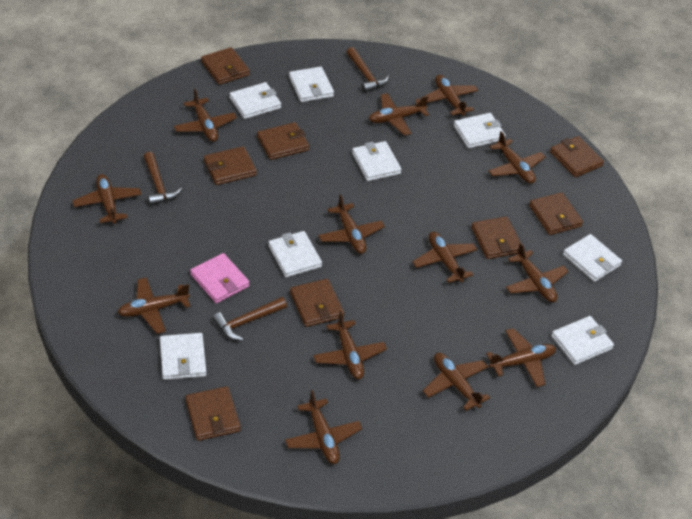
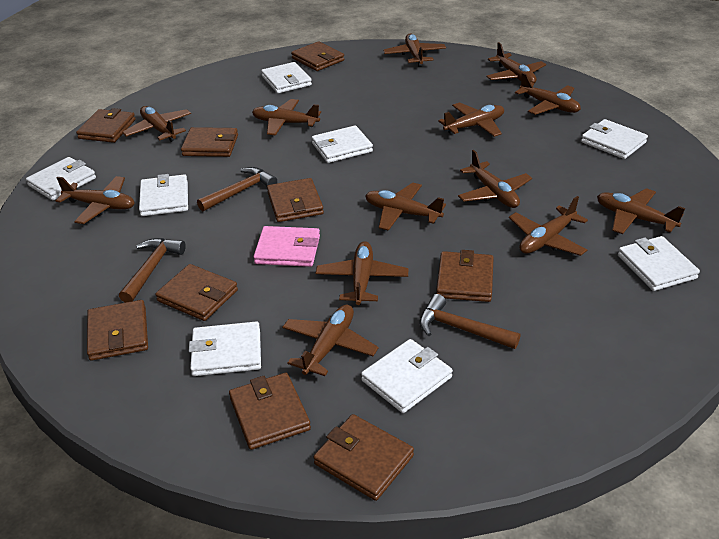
brown wallet: [185,386,241,441] [201,47,250,85] [204,146,257,185] [257,122,309,160] [290,279,344,327] [471,216,521,259] [529,192,583,235] [550,136,604,177] = 8 -> [76,108,136,143] [87,300,148,361] [155,264,238,321] [181,127,238,157] [229,373,311,450] [267,178,324,222] [291,41,344,71] [313,414,414,501] [436,250,494,302] = 9

